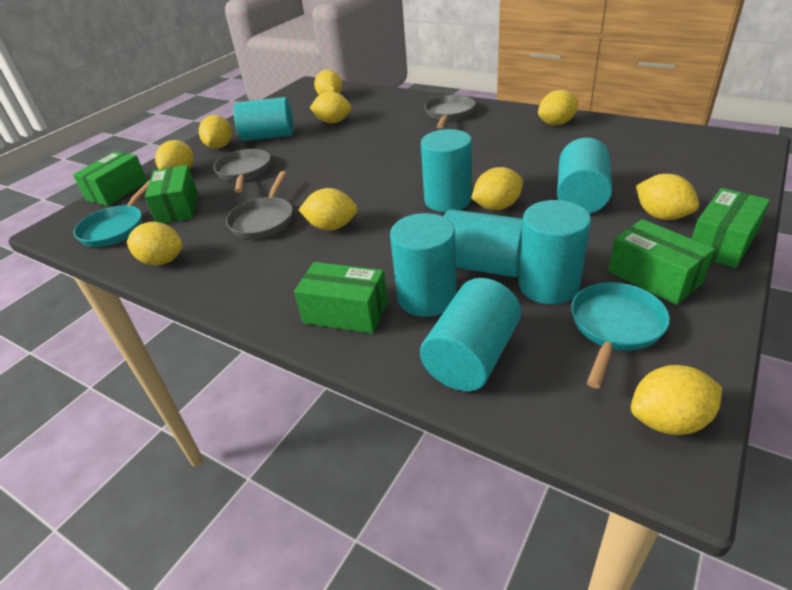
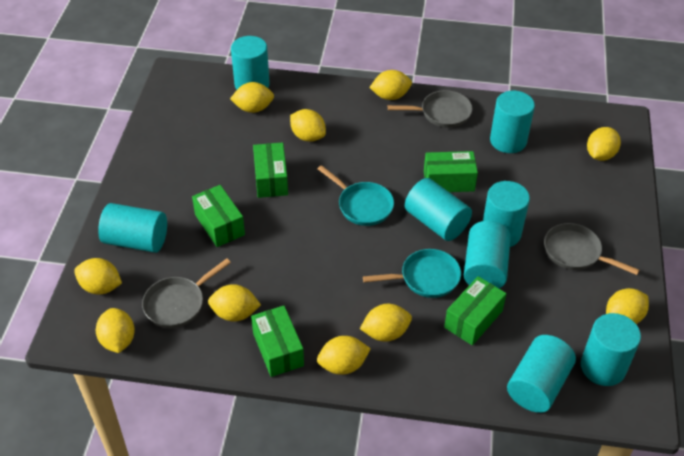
turquoise cylinder: [234,97,294,141] [390,213,456,317] [420,278,521,391] [421,129,472,212] [443,209,523,277] [518,200,591,304] [557,138,612,214] = 7 -> [98,203,167,253] [231,36,270,90] [405,178,472,241] [464,221,511,288] [483,181,530,247] [490,91,535,153] [507,335,576,413] [581,313,641,386] = 8

